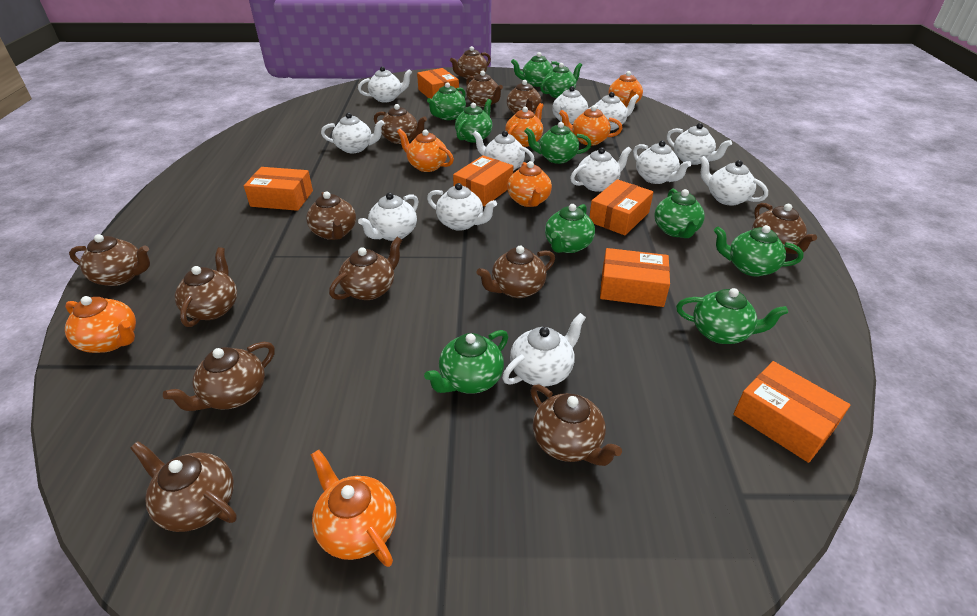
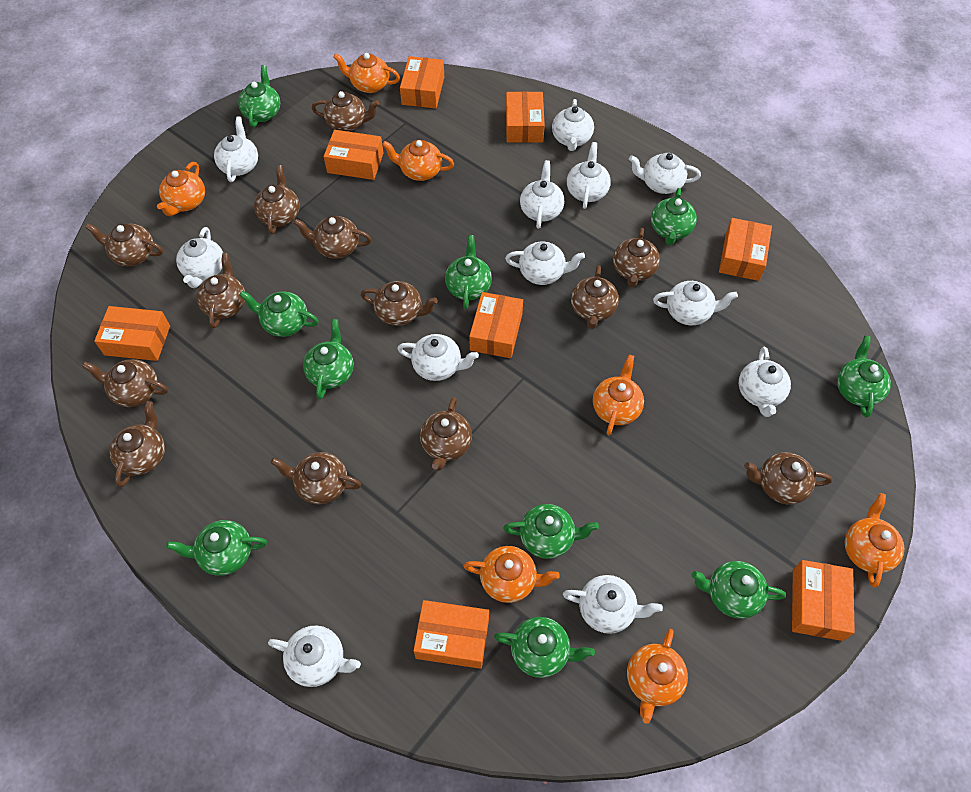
orange box: [244,167,313,211] [417,68,459,99] [453,155,513,207] [589,179,653,236] [600,248,670,307] [733,361,850,463] = 6 -> [94,306,170,361] [324,130,383,180] [400,56,444,108] [413,600,489,669] [469,292,523,358] [506,91,545,143] [719,218,772,281] [792,560,855,641] = 8

